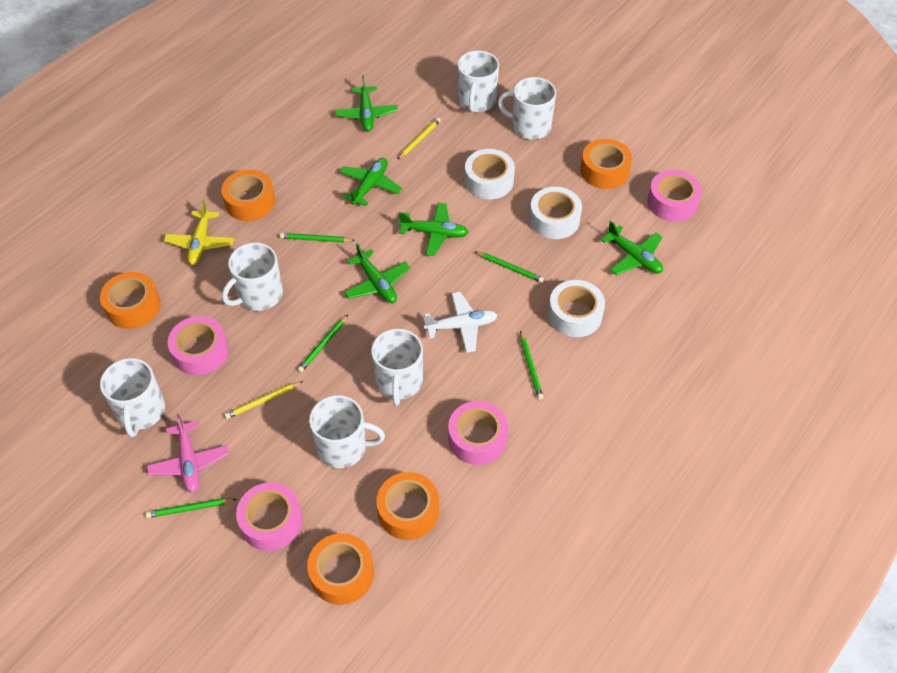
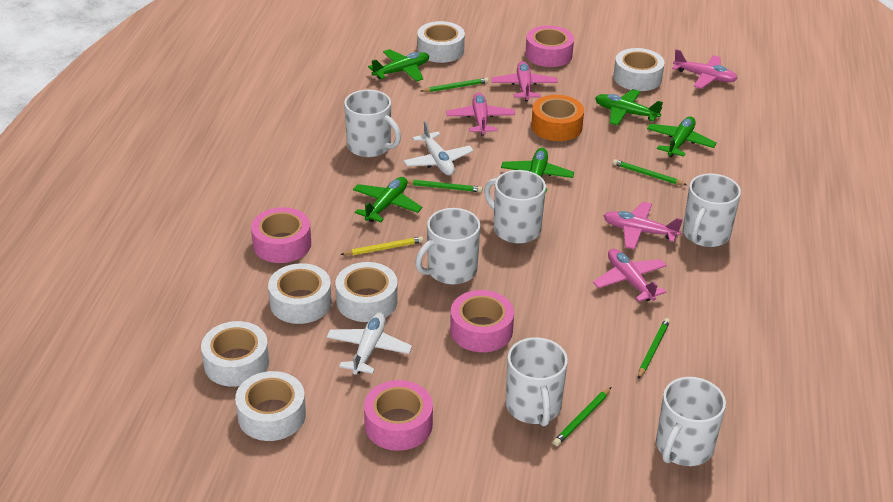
orange tape: [100,272,161,329] [221,169,275,221] [307,533,374,605] [376,472,439,540] [580,139,632,189] = 5 -> [531,95,584,141] = 1
pink plane: [147,413,229,493] = 1 -> [446,92,515,136] [492,61,558,102] [593,249,667,302] [604,202,683,250] [672,49,738,89] = 5
white plane: [424,292,498,353] = 1 -> [327,312,412,375] [404,121,474,176] = 2
white tape: [465,149,515,199] [529,187,582,239] [548,280,605,337] = 3 -> [201,321,269,387] [235,371,306,441] [268,263,332,324] [335,262,398,322] [417,21,465,63] [613,48,664,91] = 6
yellow pencil: [224,381,303,419] [397,118,441,160] = 2 -> [340,236,424,255] = 1
yellow plane: [164,200,234,265] = 1 -> none = 0

